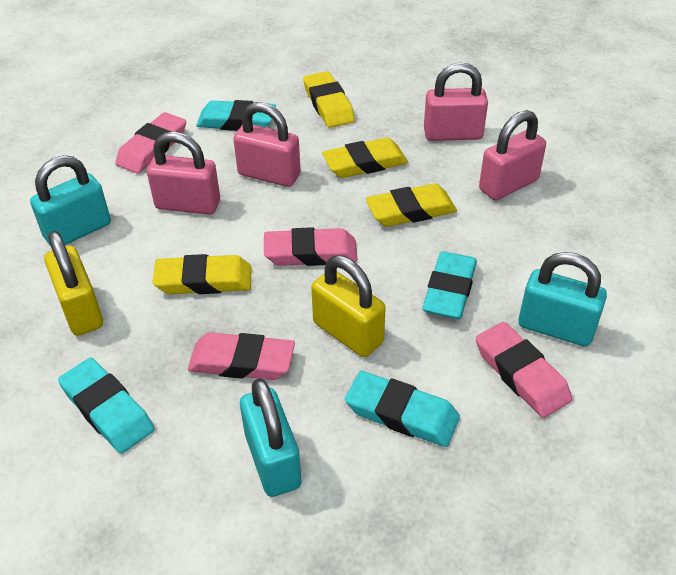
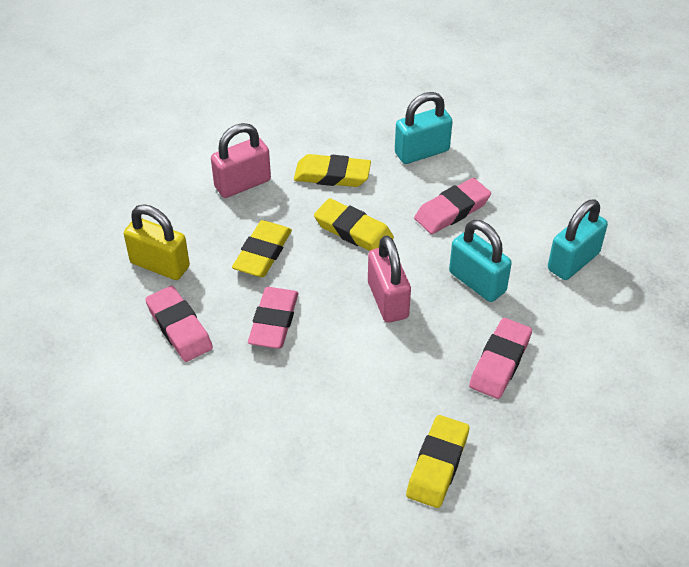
pink padlock: [147,132,220,215] [233,102,301,187] [424,62,488,141] [479,110,546,200] = 4 -> [211,123,271,198] [368,235,411,323] = 2
turquoise eraser: [58,358,155,454] [196,100,276,131] [345,371,460,447] [422,251,477,319] = 4 -> none = 0
yellow padlock: [44,231,103,336] [311,255,386,357] = 2 -> [124,204,190,280] = 1

